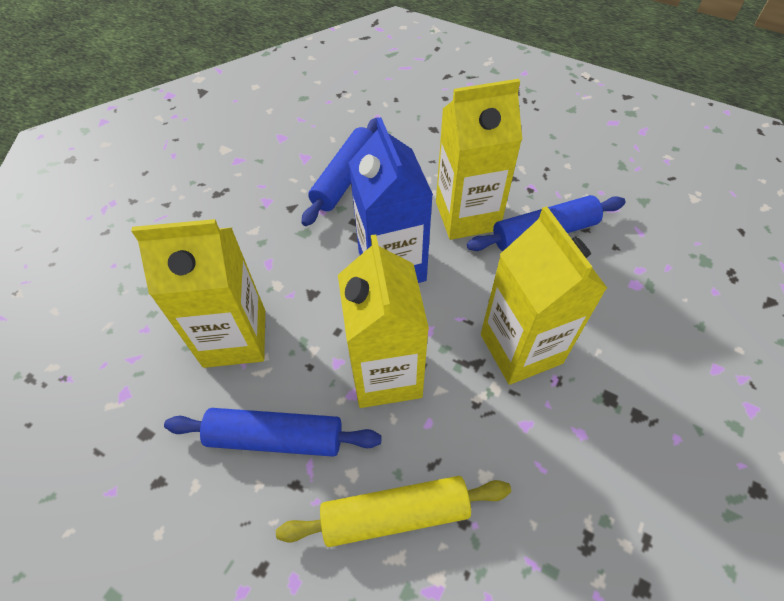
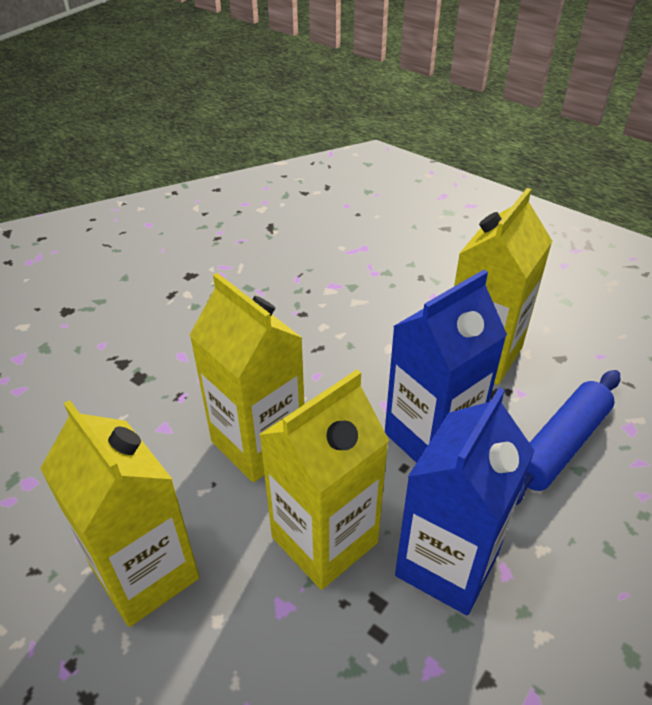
blue carton: [349,117,433,283] = 1 -> [385,270,507,463] [395,388,535,615] = 2
blue rolling pin: [164,408,382,457] [301,117,378,226] [467,195,626,251] = 3 -> [515,370,620,506] = 1
yellow rolling pin: [276,476,511,547] = 1 -> none = 0

